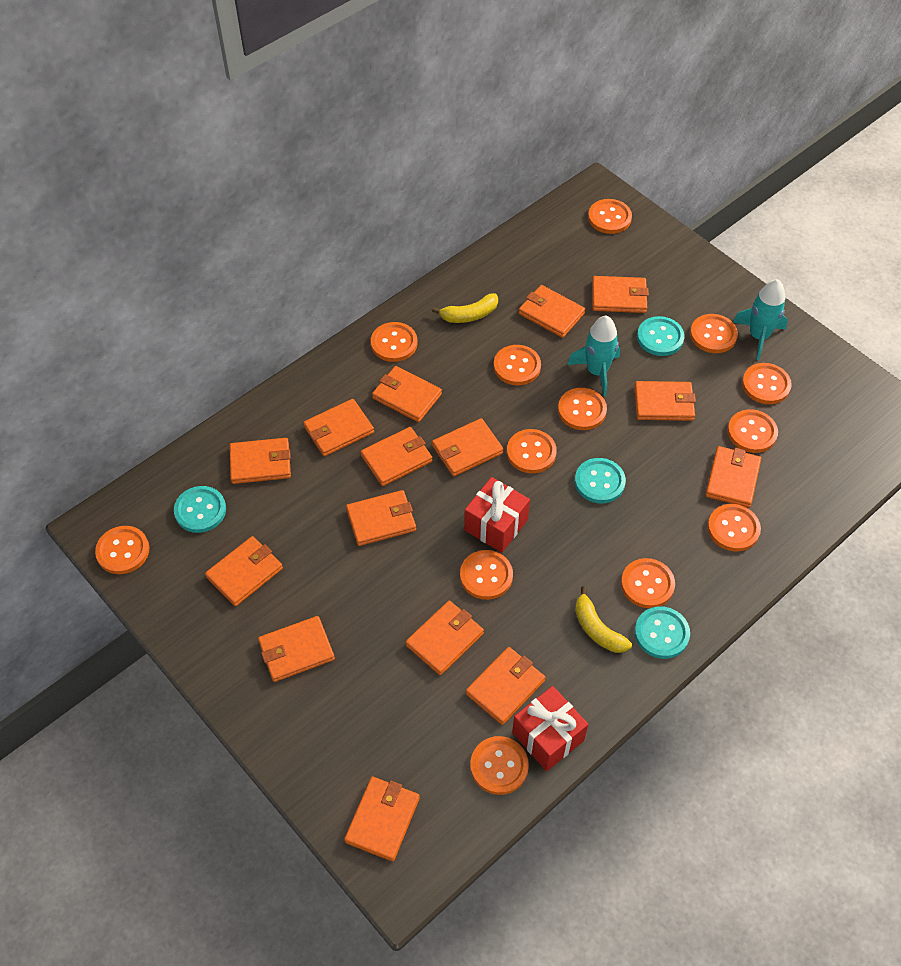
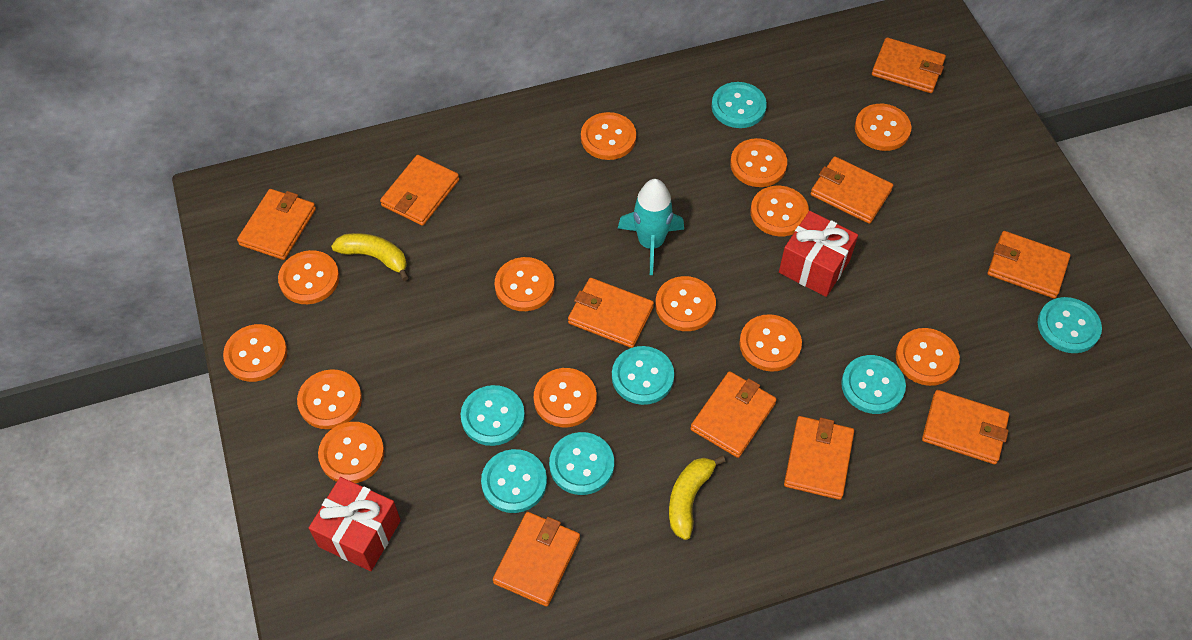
orange wallet: [205,536,283,606] [229,438,291,484] [258,616,335,682] [303,399,374,456] [344,777,420,861] [346,490,416,546] [361,427,433,486] [372,366,442,422] [406,601,484,675] [432,418,503,476] [466,647,545,725] [519,285,585,338] [592,276,649,313] [634,381,696,421] [705,446,761,508] = 15 -> [237,189,316,260] [380,155,459,226] [493,512,580,607] [568,278,654,348] [690,371,777,458] [784,416,854,500] [810,156,893,224] [872,37,946,93] [922,390,1009,464] [988,231,1070,299] = 10
turquoise button: [174,486,226,533] [575,458,626,503] [635,606,690,659] [637,316,684,356] = 4 -> [461,385,525,446] [481,449,547,513] [549,432,614,495] [612,346,674,405] [712,82,767,128] [841,355,906,414] [1038,297,1102,353] = 7
turquoise rocket: [567,316,620,396] [733,279,788,360] = 2 -> [618,179,684,275] = 1

